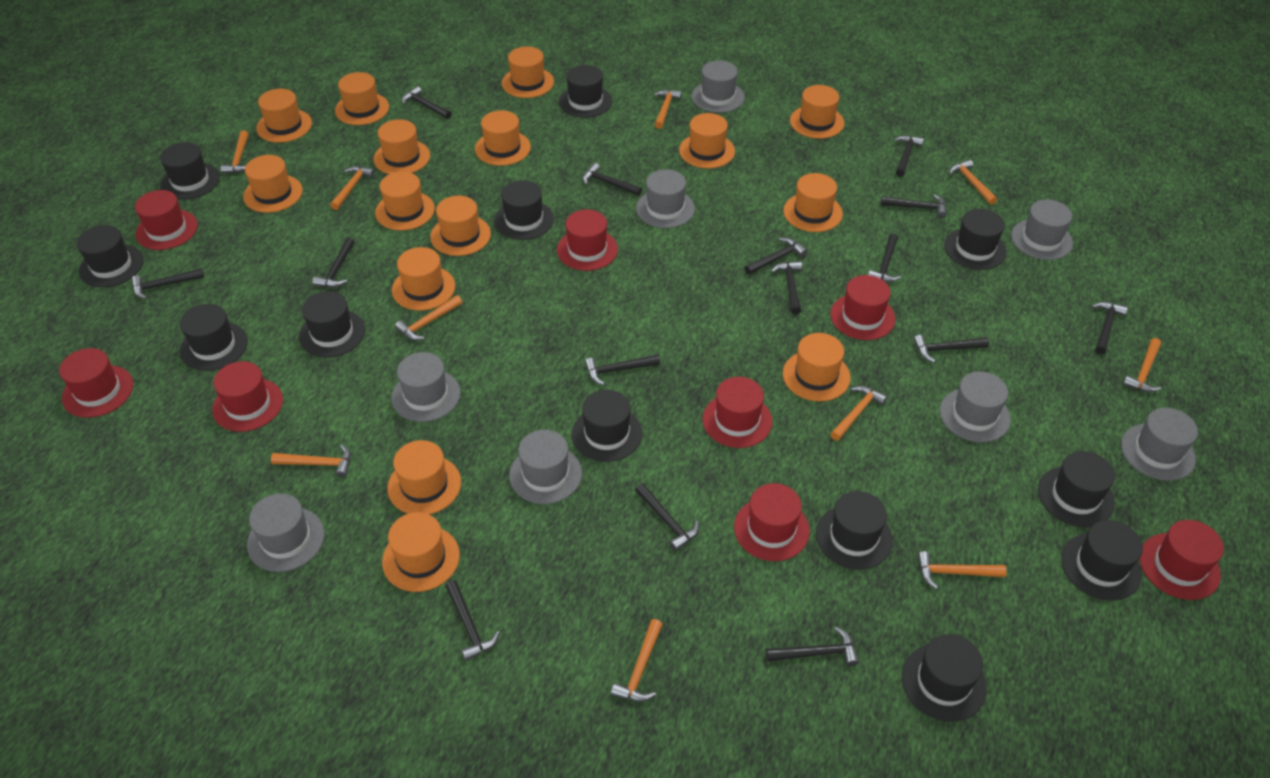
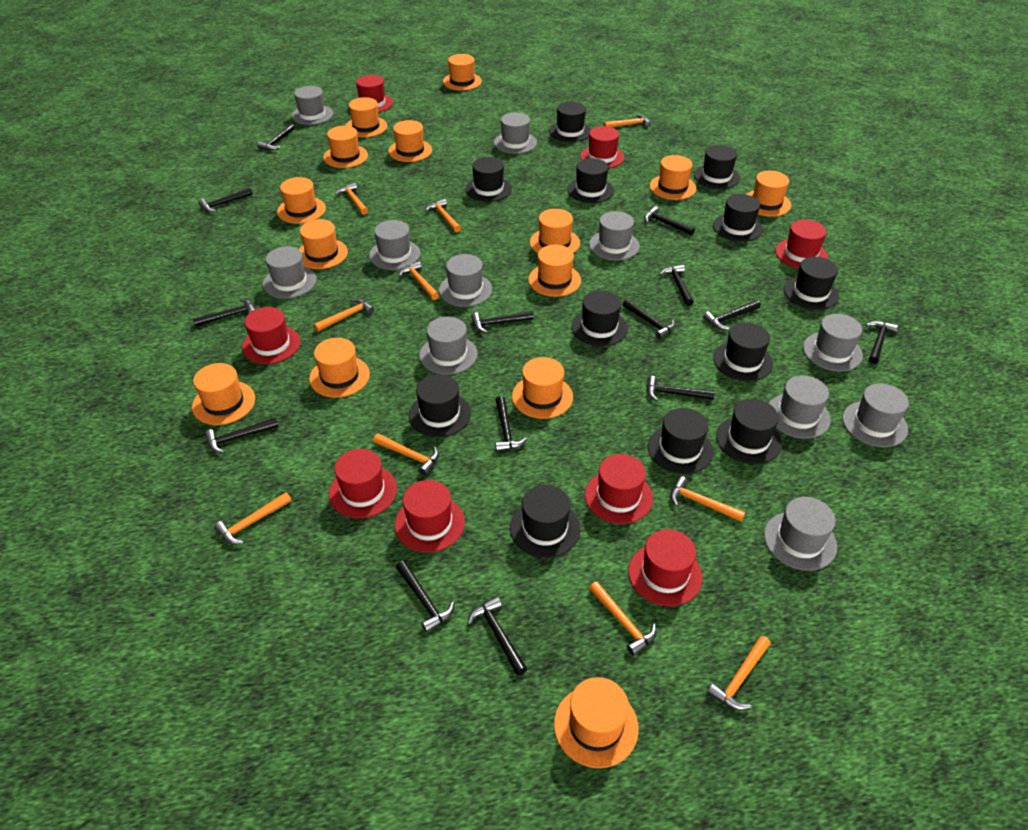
black hammer: [131,268,204,299] [313,237,355,287] [402,86,452,119] [445,580,499,662] [583,163,642,196] [585,354,660,385] [635,483,699,551] [745,238,808,275] [766,627,859,666] [771,261,802,314] [868,234,901,282] [881,194,947,218] [894,135,924,177] [913,335,989,362] [1092,302,1128,355] = 15 -> [192,299,256,327] [198,188,253,212] [205,417,279,453] [257,124,295,150] [396,561,454,633] [468,596,527,676] [471,311,534,333] [495,396,527,452] [623,299,675,339] [644,206,695,235] [647,376,715,401] [659,265,694,306] [703,300,761,330] [866,321,898,364] = 14
grey hat: [247,493,325,572] [391,352,460,422] [509,430,582,504] [636,169,695,228] [692,60,745,113] [940,371,1011,442] [1011,199,1073,260] [1121,408,1198,481] = 8 -> [263,246,317,299] [291,86,333,125] [369,220,420,270] [419,317,478,375] [439,254,492,307] [494,113,537,154] [589,211,640,260] [764,497,837,571] [769,375,831,439] [803,314,863,372] [842,383,909,447] = 11
orange hat: [243,155,303,213] [256,89,312,143] [335,72,389,125] [373,119,430,174] [375,172,435,231] [382,512,460,592] [387,440,461,515] [392,247,455,311] [430,196,491,256] [475,110,531,166] [502,46,554,98] [679,113,735,169] [783,173,843,232] [783,333,851,401] [790,85,845,139] = 15 -> [192,363,255,425] [277,177,326,224] [299,219,348,269] [309,338,370,398] [323,126,368,168] [345,97,387,137] [388,120,432,162] [443,54,482,91] [512,357,573,419] [528,245,581,297] [530,209,580,253] [554,677,639,768] [650,155,696,200] [746,171,791,217] = 14

